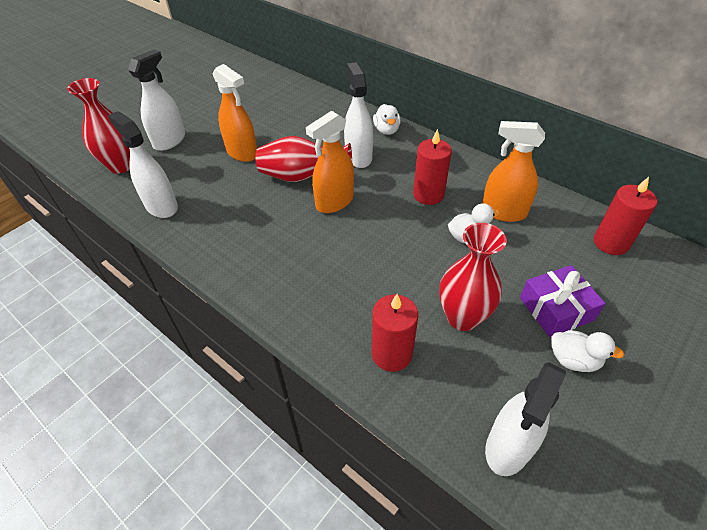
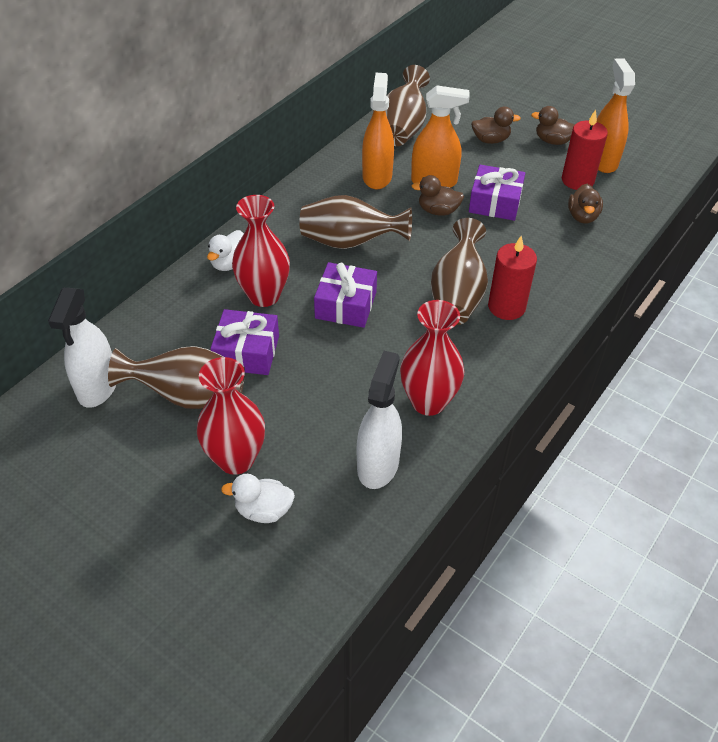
brown duck: none = 0 -> [412,175,464,216] [471,106,521,144] [531,106,575,145] [568,184,603,224] = 4
brown vase: none = 0 -> [108,346,245,409] [299,195,412,249] [385,65,430,146] [431,218,488,325] = 4
purple gift: [520,265,605,337] = 1 -> [211,309,279,375] [314,262,377,328] [469,165,525,221] = 3
red candle: [372,294,418,372] [413,129,452,205] [594,177,657,255] = 3 -> [488,236,537,320] [562,110,608,190] = 2
white duck: [373,104,401,135] [448,203,500,243] [551,330,624,372] = 3 -> [207,230,244,271] [221,474,295,523] = 2
white spray bottle: [108,111,178,218] [128,49,185,151] [344,62,373,168] [485,362,566,476] = 4 -> [48,288,116,408] [357,351,402,489] = 2

